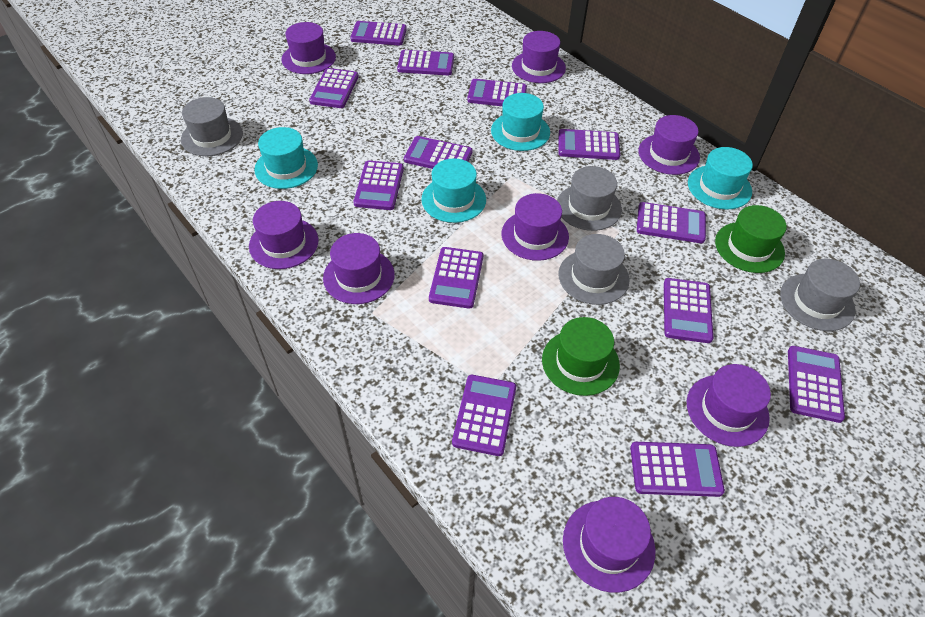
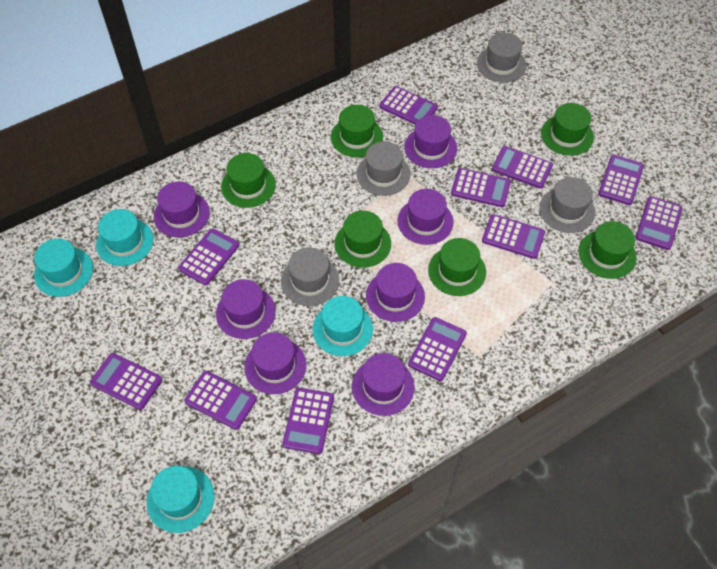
green hat: [542,317,620,396] [715,205,787,273] = 2 -> [221,153,276,208] [331,105,383,157] [334,211,391,268] [428,238,486,296] [541,103,594,156] [579,221,637,279] = 6
purple calculator: [309,68,359,108] [350,21,407,45] [354,160,404,210] [397,50,454,76] [404,136,472,169] [429,247,483,309] [452,375,516,456] [467,79,527,106] [558,129,620,160] [630,442,725,497] [637,202,706,243] [664,278,713,343] [788,346,845,423] = 13 -> [90,353,162,410] [178,229,239,285] [184,371,257,430] [283,388,334,454] [380,86,438,124] [408,317,467,381] [451,168,511,207] [482,214,545,259] [492,146,553,189] [598,154,644,205] [635,196,683,250] = 11
purple hat: [249,201,319,269] [282,22,336,74] [323,233,395,304] [502,193,569,261] [512,31,566,83] [563,497,655,593] [638,115,700,175] [687,364,771,447] = 8 -> [154,182,210,237] [216,279,276,339] [244,333,306,394] [352,353,415,416] [366,263,425,322] [397,189,453,245] [404,115,457,168] = 7

